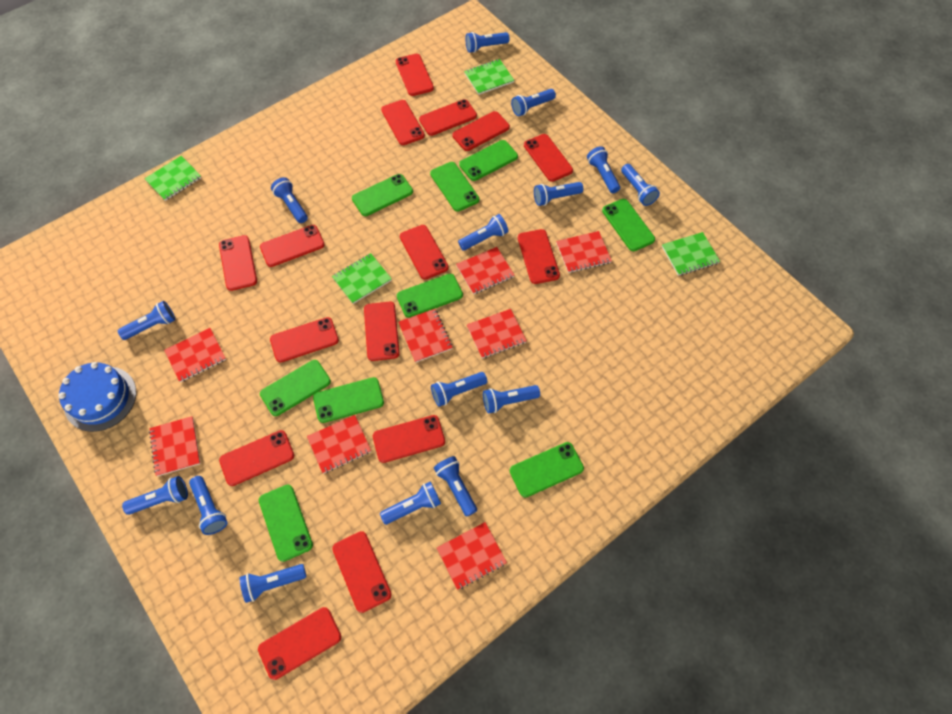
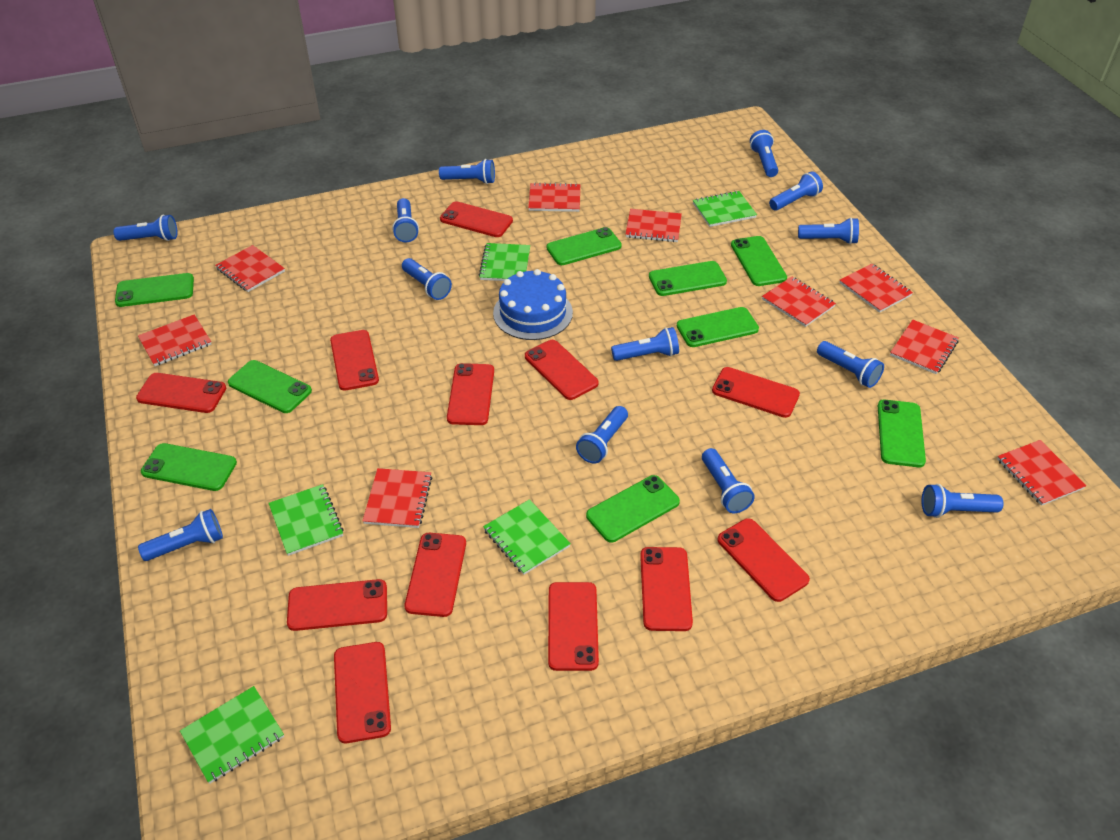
blue flashlight: [118,301,175,340] [122,476,188,515] [189,476,228,535] [240,564,306,603] [271,177,308,223] [380,481,441,525] [431,372,487,407] [434,456,477,517] [458,214,508,251] [465,32,509,53] [483,385,540,414] [511,89,556,116] [534,182,583,206] [587,146,620,193] [621,164,660,206] = 15 -> [114,215,178,241] [138,509,223,561] [392,198,419,242] [402,258,452,300] [439,159,495,184] [576,406,628,464] [611,327,679,361] [702,448,755,513] [750,130,778,177] [769,171,823,211] [798,217,859,244] [817,341,884,388] [921,484,1003,518] = 13
green notebook: [144,156,202,201] [332,253,392,304] [464,59,514,95] [662,232,720,276] = 4 -> [180,686,284,784] [268,484,344,556] [479,243,530,281] [483,499,571,575] [693,191,757,227] = 5
red notebook: [149,416,200,476] [164,328,226,382] [307,415,371,474] [398,309,453,363] [437,522,507,590] [456,247,514,294] [467,309,527,358] [556,231,612,273] = 8 -> [138,314,212,366] [215,245,285,292] [363,468,432,528] [528,183,580,212] [625,209,682,242] [762,276,836,327] [839,264,913,313] [890,320,959,374] [997,440,1086,506] = 9
red phone: [219,235,257,291] [219,430,294,486] [258,607,341,680] [260,225,325,267] [270,317,339,362] [332,531,392,613] [364,302,400,361] [373,415,445,463] [381,100,425,145] [395,54,434,96] [400,225,449,280] [419,99,477,136] [452,111,510,151] [518,229,560,284] [524,134,573,182] = 15 -> [136,373,226,413] [287,579,387,631] [330,330,379,391] [334,642,391,743] [404,533,466,617] [440,201,513,237] [447,363,494,425] [525,340,599,400] [548,582,599,671] [640,547,693,631] [712,367,800,418] [717,518,810,602] = 12

